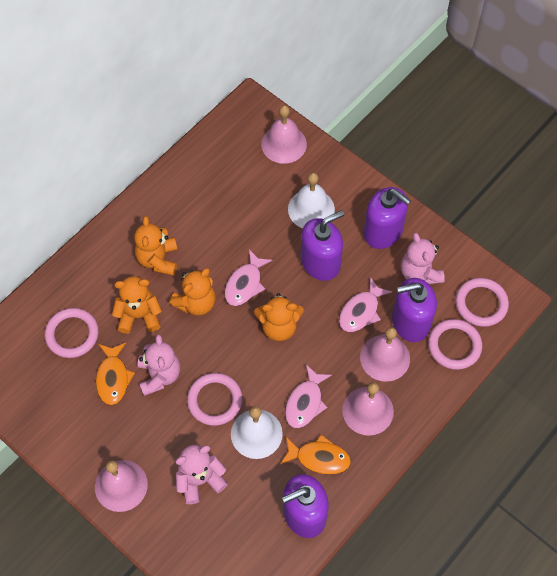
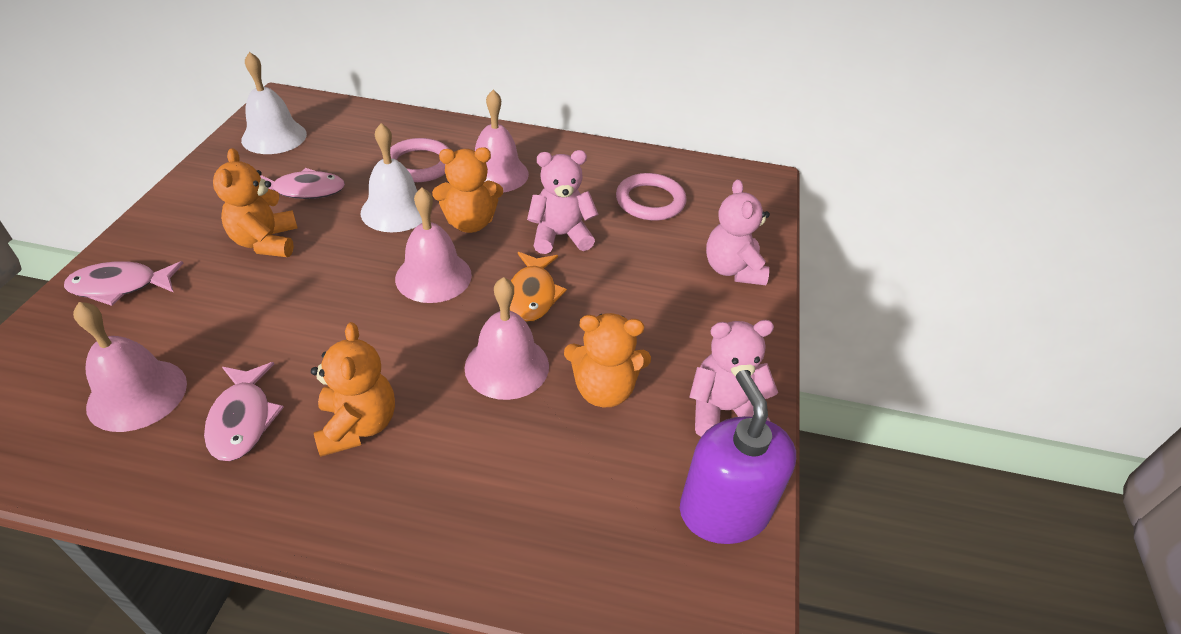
orange fish: [96,343,135,405] [280,434,351,475] = 2 -> [510,252,567,322] = 1
pink ring: [45,308,99,358] [187,373,243,426] [428,319,482,370] [456,278,509,327] = 4 -> [390,138,450,182] [616,173,687,221] = 2
purple soap dispenser: [282,474,329,538] [300,210,344,281] [364,187,411,249] [392,278,437,342] = 4 -> [680,370,796,544] = 1

